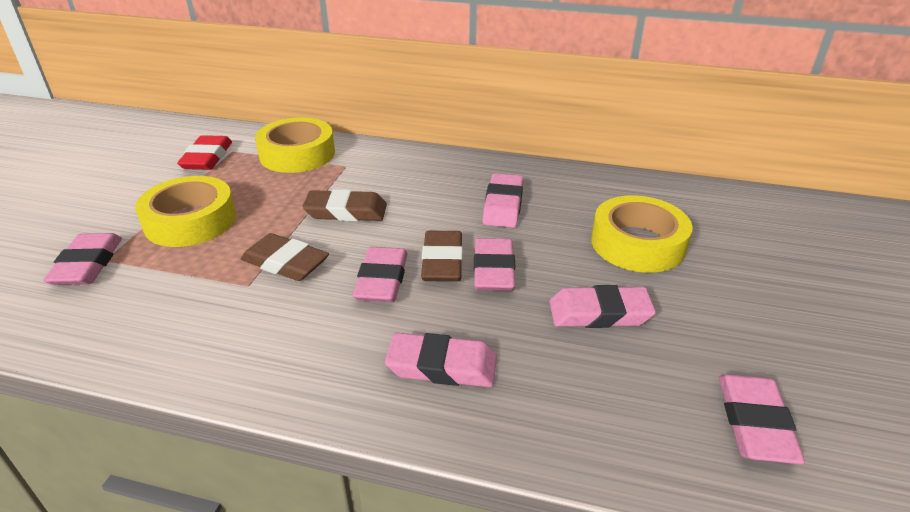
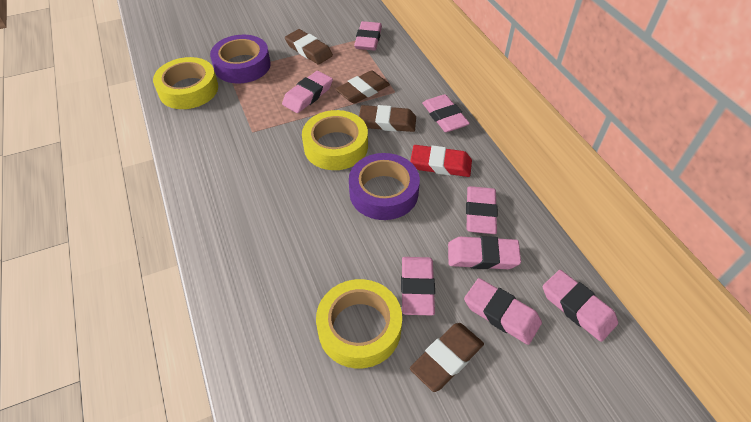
brown eraser: [241,233,329,281] [302,189,387,221] [421,231,463,282] = 3 -> [285,29,333,64] [335,70,390,104] [359,105,416,132] [410,323,484,392] = 4
pink eraser: [43,233,122,285] [353,247,408,302] [385,333,497,387] [474,238,516,291] [482,173,523,228] [549,285,656,328] [719,374,805,464] = 7 -> [282,71,333,113] [354,21,382,50] [401,257,435,316] [422,94,470,132] [448,236,521,269] [464,278,542,345] [466,186,498,234] [543,270,618,342] = 8
purple tape: none = 0 -> [210,35,271,84] [349,153,420,220] = 2

